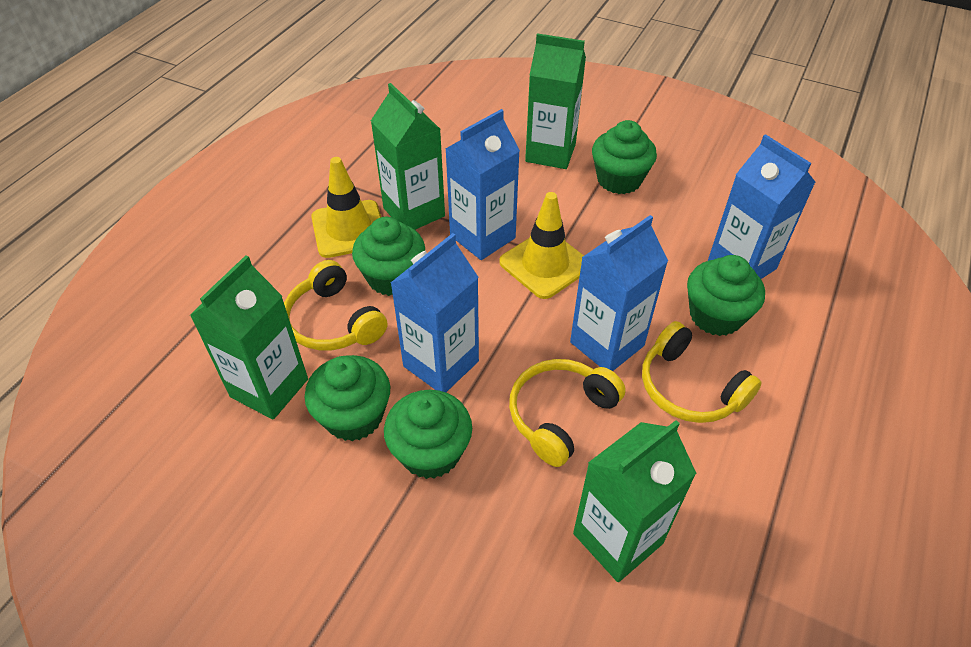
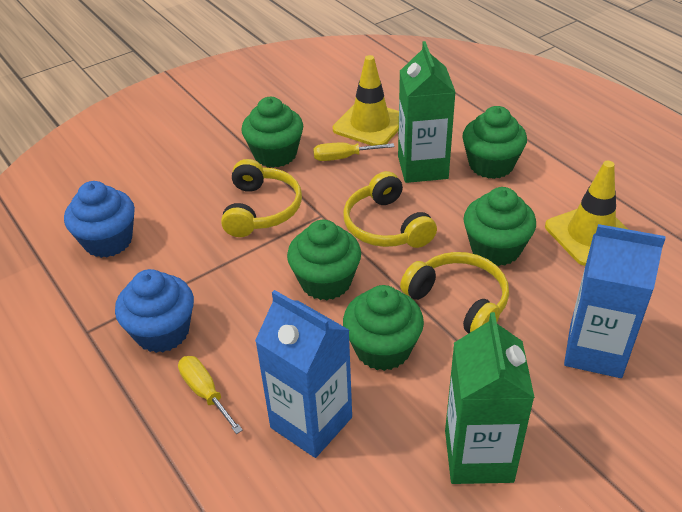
blue carton: [391,233,479,392] [446,109,520,260] [570,215,668,371] [708,134,815,279] = 4 -> [255,290,352,458] [564,224,666,378] = 2
blue cupcake: none = 0 -> [64,181,135,258] [115,269,194,353] = 2
green carton: [190,255,308,420] [371,83,445,230] [525,33,586,169] [573,420,697,582] = 4 -> [398,41,456,183] [445,312,535,484] = 2
yellow screwdriver: none = 0 -> [178,356,243,434] [313,142,395,161] = 2

